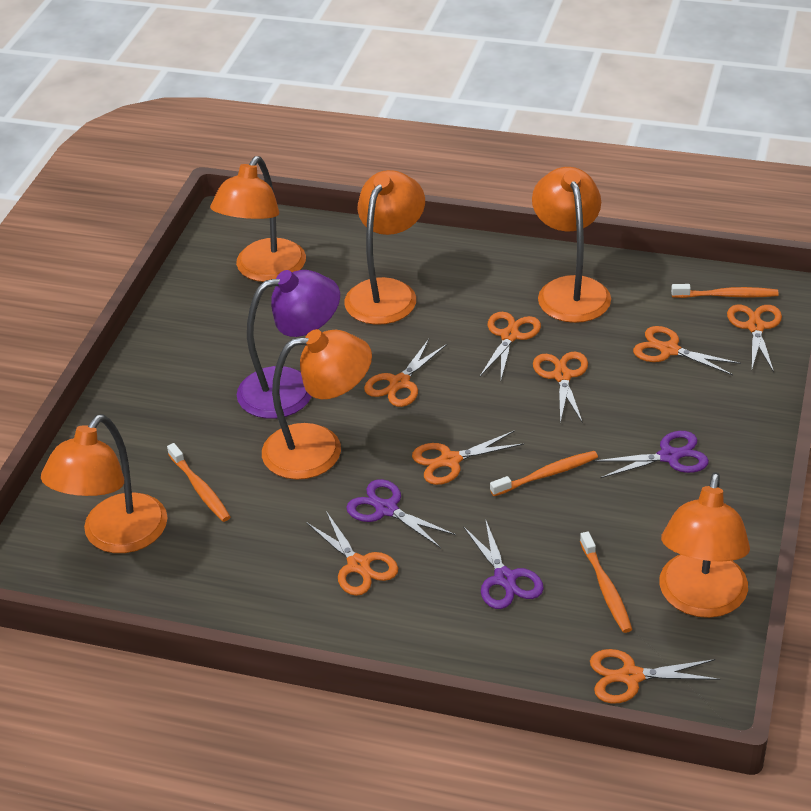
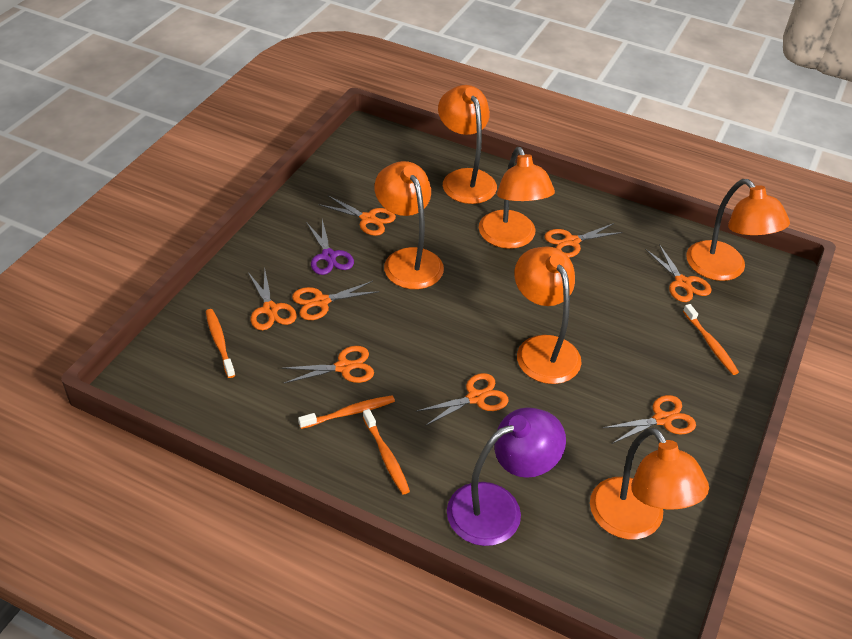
purple scissors: [346,479,456,548] [463,519,544,609] [593,431,709,478] = 3 -> [306,219,354,275] = 1

